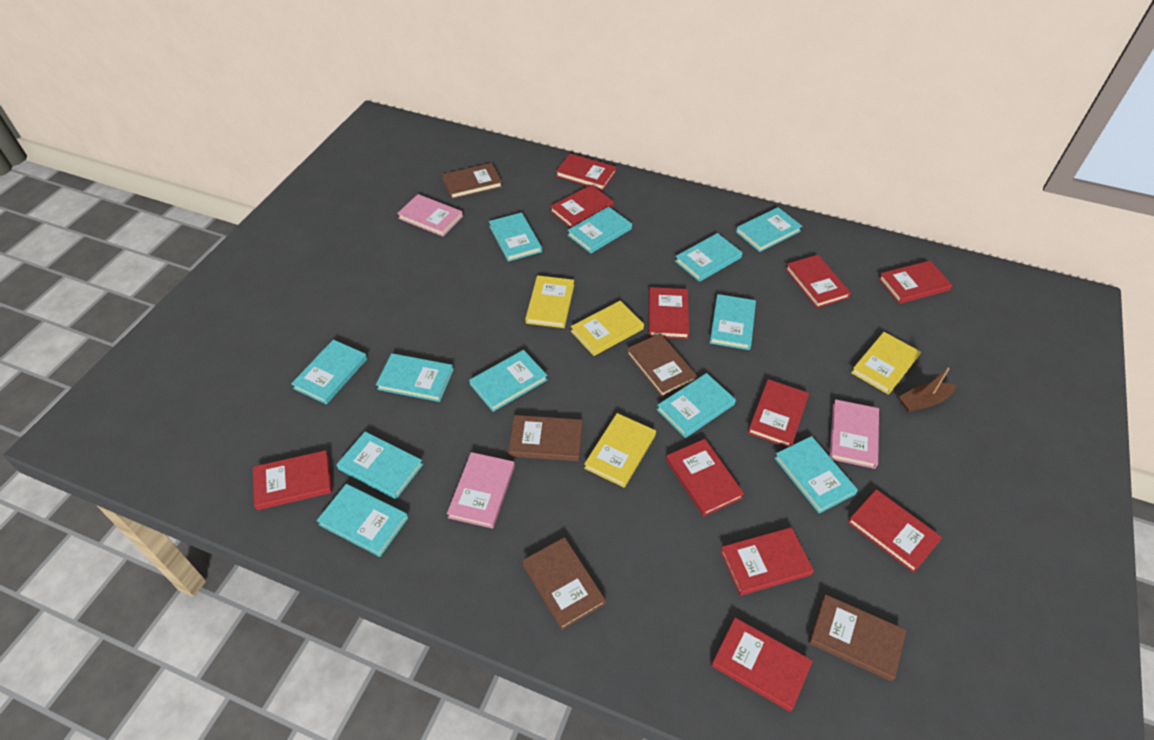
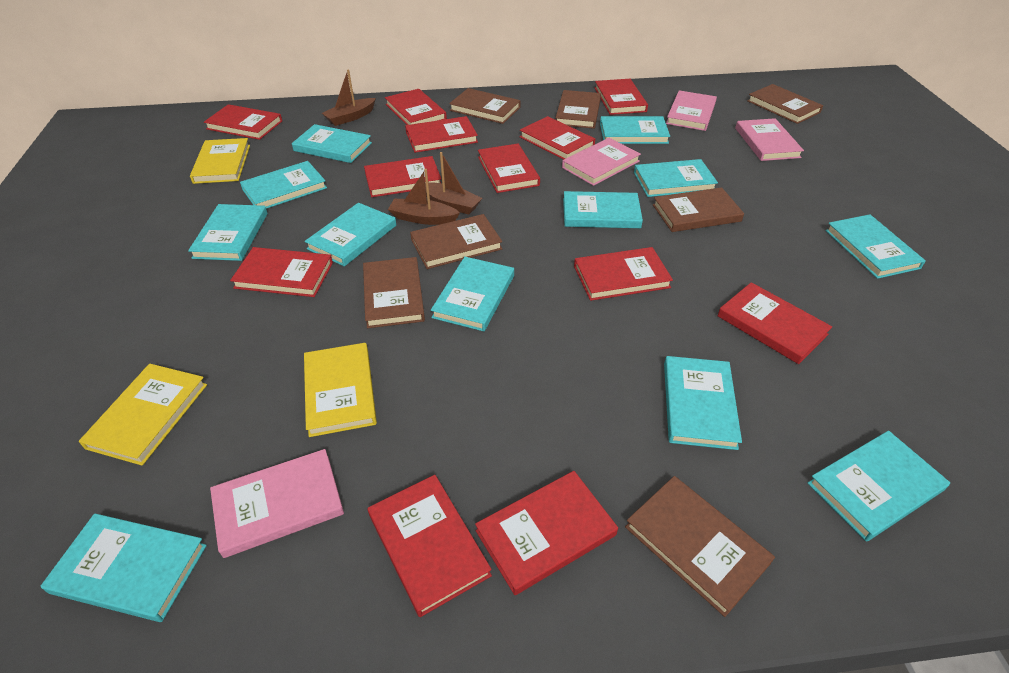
brown boat: [899,367,956,412] = 1 -> [322,69,376,126] [388,169,460,225] [425,152,482,215] = 3
brown book: [442,163,502,199] [508,415,582,461] [522,537,606,630] [627,333,697,397] [809,594,906,681] = 5 -> [363,257,425,328] [410,214,502,269] [449,88,520,124] [556,90,601,129] [625,476,775,617] [653,187,744,232] [747,84,823,124] = 7
pink book: [397,194,463,237] [447,452,515,529] [830,399,879,469] = 3 -> [210,449,344,558] [562,138,641,186] [666,90,717,131] [735,118,804,161] = 4
red book: [253,450,332,510] [550,185,614,228] [556,153,616,191] [648,287,689,339] [666,439,744,516] [711,617,813,712] [720,527,814,596] [748,379,809,448] [785,255,851,308] [848,489,942,573] [878,261,952,304] = 11 -> [204,104,282,140] [230,247,333,297] [364,156,441,197] [368,475,492,617] [385,89,447,125] [405,116,478,153] [475,471,618,595] [478,144,540,193] [520,116,595,160] [574,247,673,301] [595,79,648,115] [718,282,832,364] = 12
yellow book: [525,275,574,328] [571,301,644,356] [584,413,656,488] [851,332,921,395] = 4 -> [79,364,207,466] [190,138,250,184] [304,343,377,437] = 3

